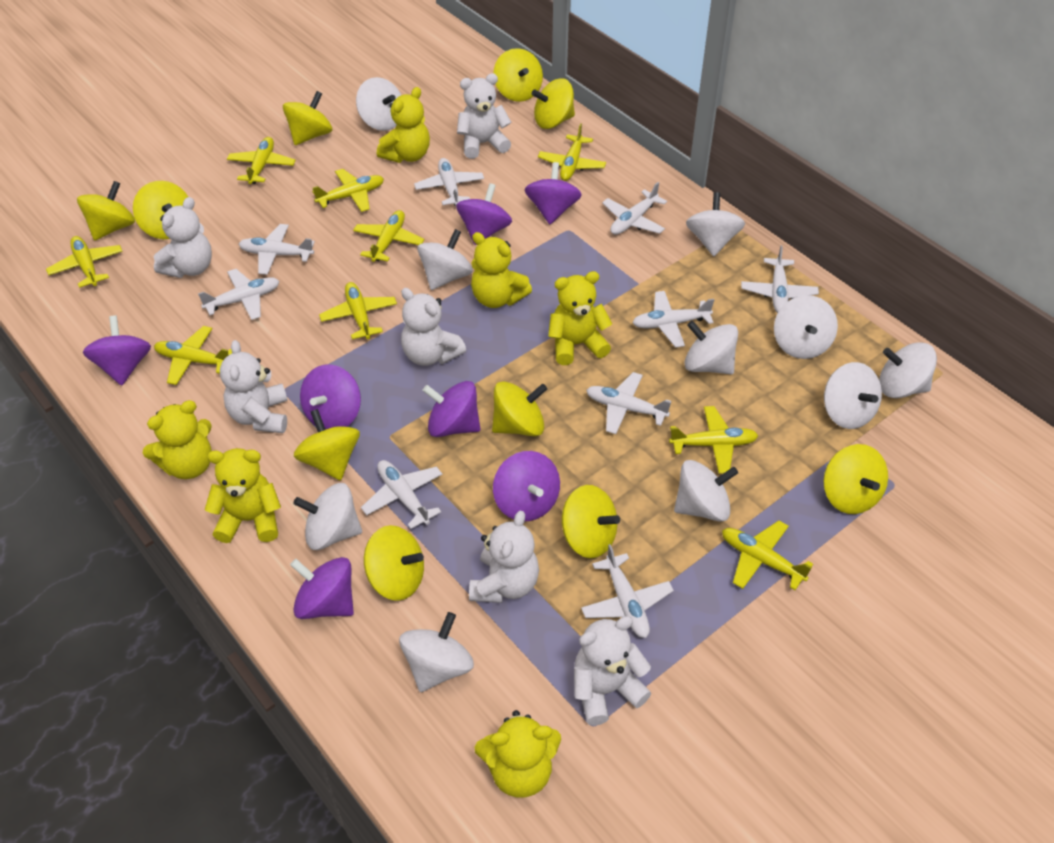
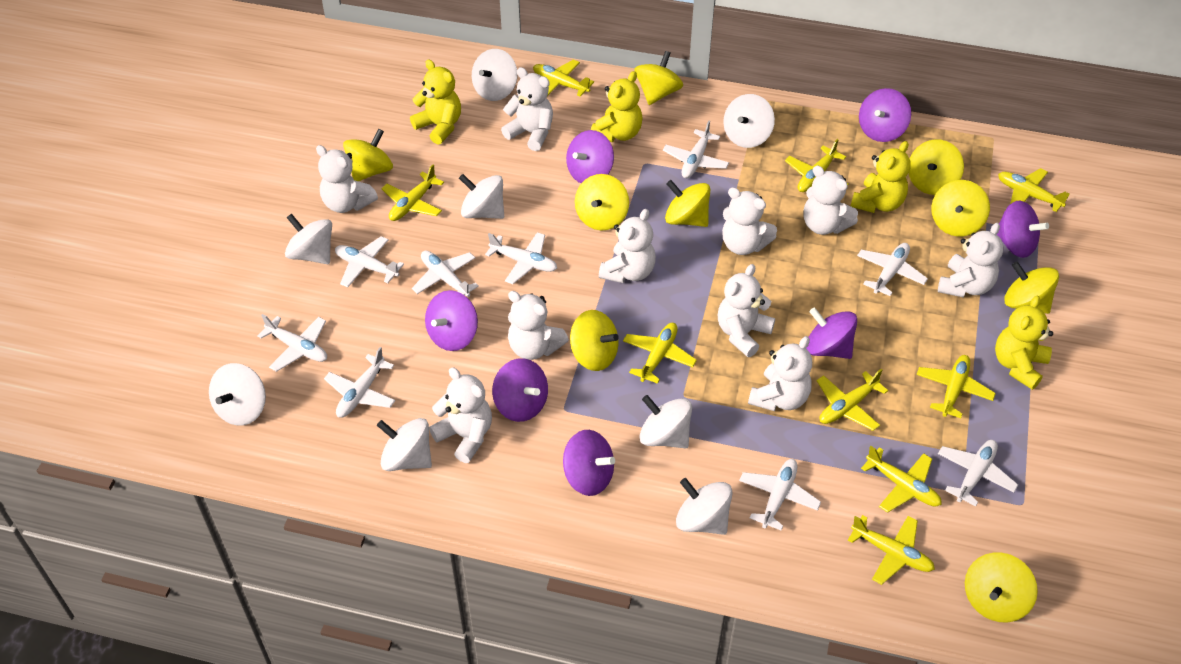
white spinning top: [293,483,362,550] [356,77,401,131] [399,612,474,692] [417,229,473,290] [674,460,738,522] [685,321,738,375] [686,192,745,256] [774,295,838,359] [824,362,882,429] [879,342,937,398] = 10 -> [209,363,266,426] [285,213,332,264] [377,418,432,471] [459,174,504,219] [472,49,517,101] [640,395,692,448] [676,478,732,535] [723,94,775,148] = 8
white teddy bear: [154,197,212,278] [220,340,288,433] [401,288,466,366] [457,73,511,159] [469,511,539,603] [574,616,651,726] = 6 -> [316,145,378,213] [429,367,492,463] [501,67,553,151] [508,291,569,360] [599,209,656,283] [718,264,775,357] [722,187,777,255] [748,336,812,411] [803,165,858,235] [938,223,1004,298] = 10
yellow spinning top: [77,181,135,240] [133,181,188,239] [283,91,332,145] [294,409,360,481] [364,525,424,601] [492,381,547,436] [494,48,543,102] [532,78,575,129] [562,485,620,558] [823,444,888,514] = 10 -> [343,129,393,181] [570,310,619,371] [575,174,629,231] [635,51,683,105] [665,180,710,227] [909,139,964,195] [931,180,990,237] [965,553,1038,622] [1004,262,1059,314] = 9
yellow teddy bear: [143,400,212,479] [205,448,281,543] [377,87,430,163] [471,232,532,308] [475,710,561,797] [548,271,612,365] = 6 -> [410,59,461,145] [591,71,643,142] [851,141,911,213] [995,295,1053,390] = 4

